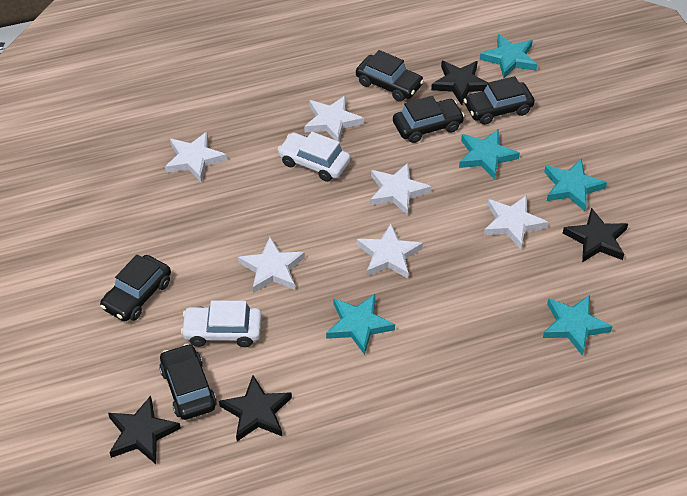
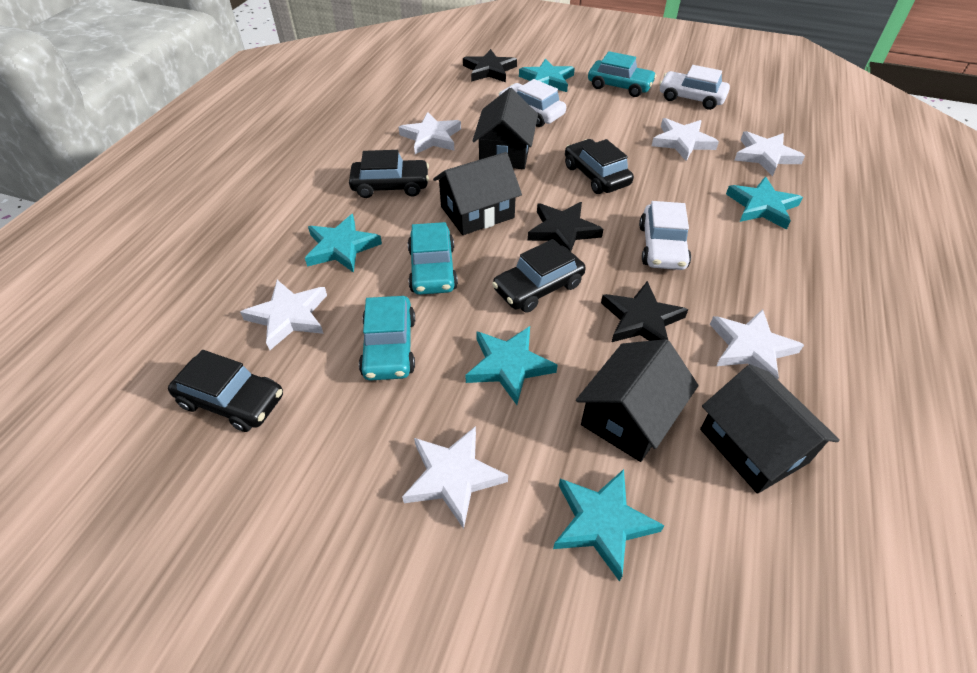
black car: [100,254,171,321] [159,344,217,420] [356,50,424,102] [393,96,465,143] [464,76,535,125] = 5 -> [168,350,283,432] [349,150,429,198] [492,239,586,313] [565,139,634,194] = 4
black house: none = 0 -> [433,152,522,235] [472,88,538,169] [576,339,699,462] [700,364,840,494] = 4
black star: [108,395,181,464] [219,375,292,441] [431,61,488,105] [563,208,628,262] = 4 -> [463,49,517,82] [528,202,603,251] [601,281,688,342] = 3
turquoise car: none = 0 -> [359,296,415,381] [408,222,458,295] [588,51,657,97] = 3
white car: [181,300,262,347] [277,132,350,182] = 2 -> [499,79,566,127] [639,201,691,270] [659,65,730,110] = 3

